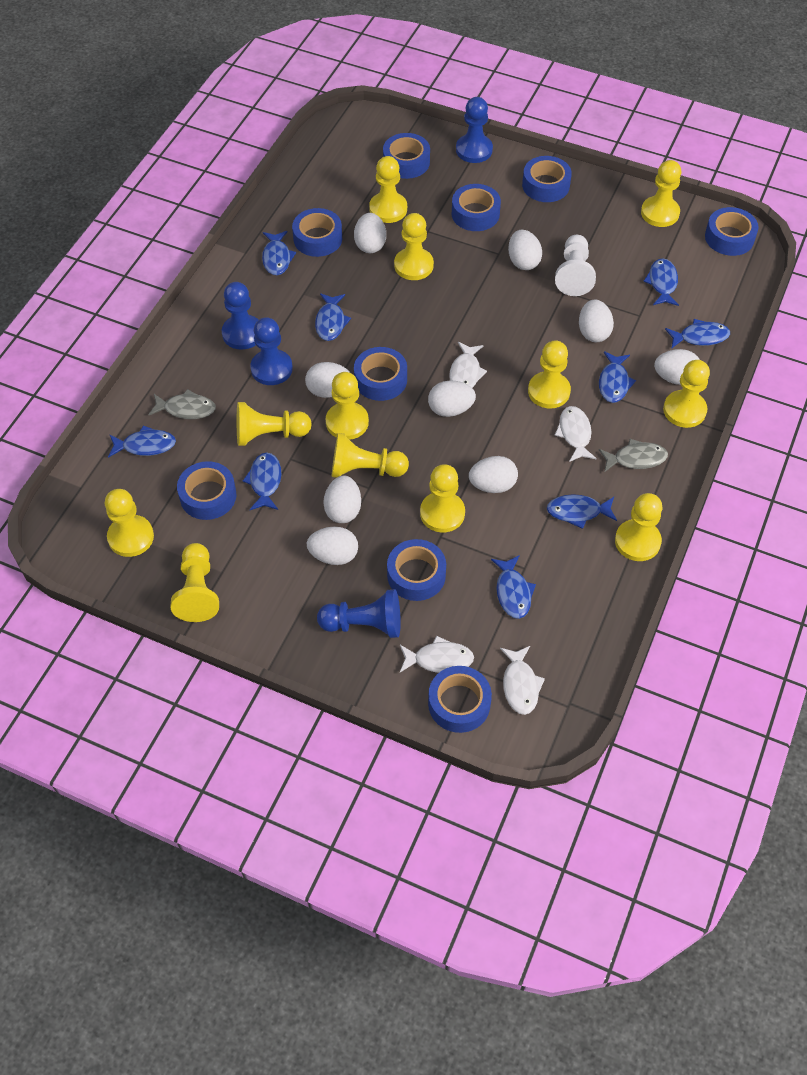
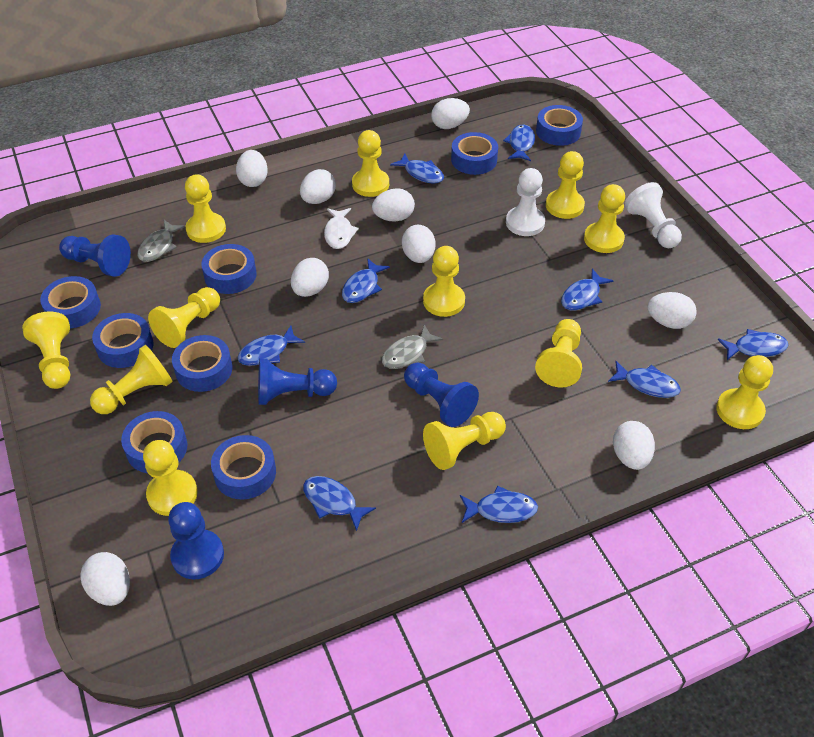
blue tape: [177,461,236,520] [292,208,342,257] [354,347,407,401] [383,133,430,179] [387,539,446,601] [428,666,492,733] [452,184,501,231] [522,156,572,202] [705,207,758,256] = 9 -> [40,276,101,328] [92,313,153,368] [121,411,187,473] [172,335,232,392] [201,244,257,294] [211,435,276,500] [451,132,498,175] [536,105,583,146] = 8
white fish: [400,635,474,673] [449,342,487,388] [500,646,545,715] [555,406,597,462] = 4 -> [324,208,359,249] = 1
white pawn: [555,235,596,296] = 1 -> [506,168,545,236] [625,182,682,248] = 2

